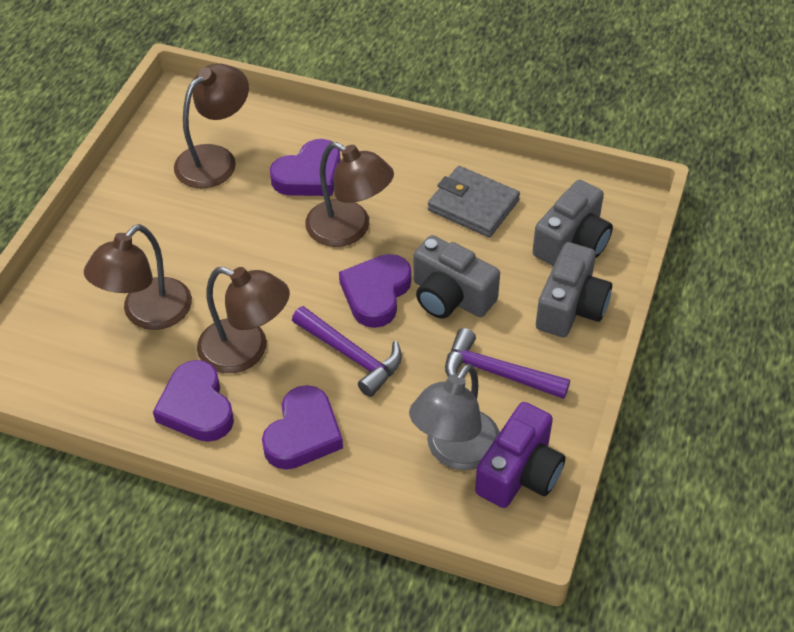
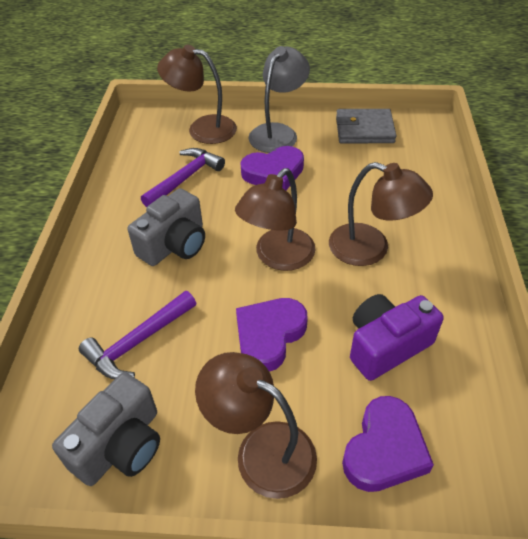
grey camera: [414,235,500,319] [532,180,613,266] [536,242,612,337] = 3 -> [52,372,160,486] [128,188,205,266] = 2
purple heart: [153,360,234,442] [262,385,343,470] [270,139,341,196] [339,254,412,328] = 4 -> [236,298,308,372] [241,146,304,190] [342,396,434,492] = 3

